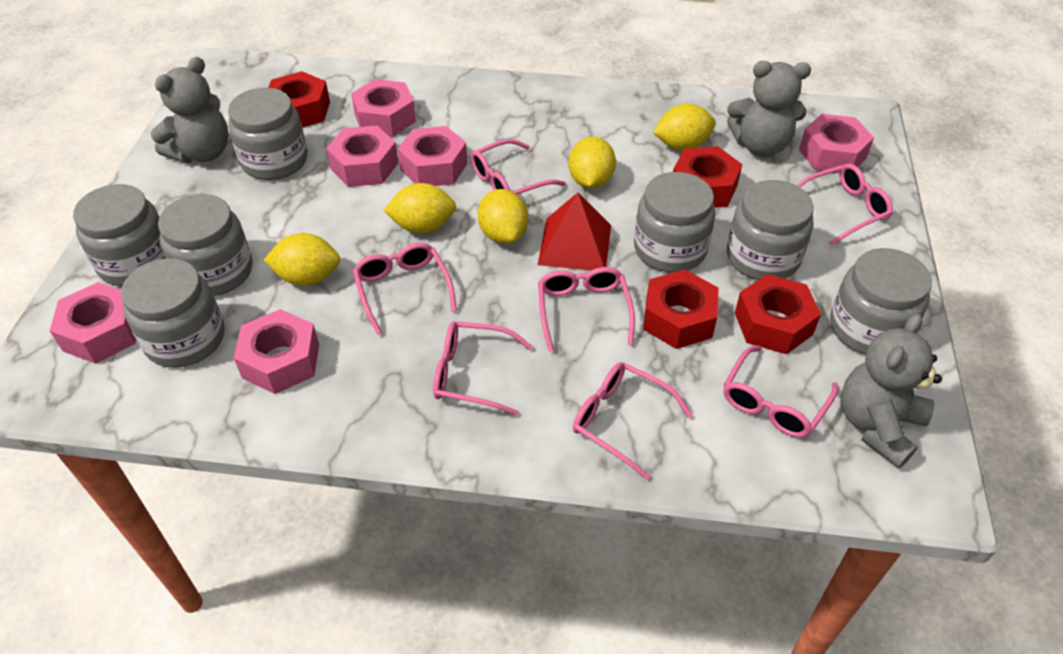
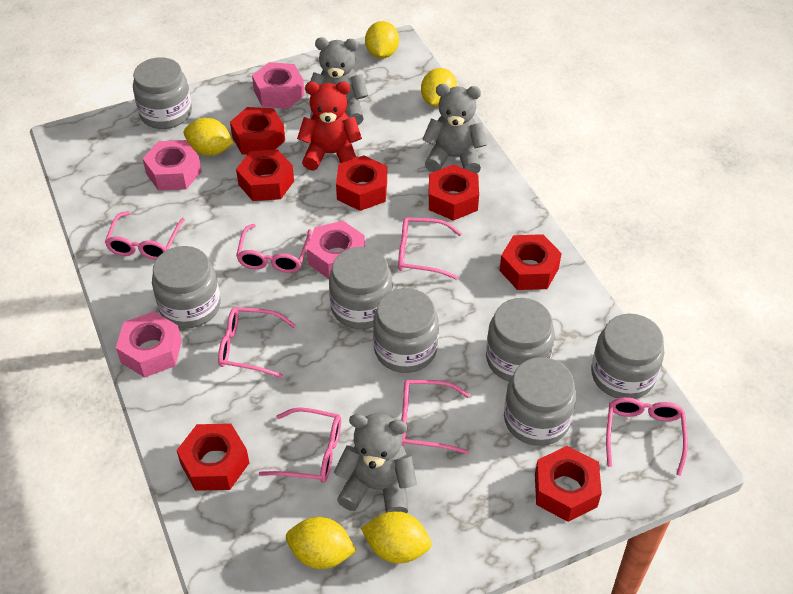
pink nut: [50,282,136,364] [234,309,319,394] [326,125,398,187] [351,79,416,137] [398,126,468,186] [799,114,874,173] = 6 -> [116,312,182,378] [142,140,202,191] [252,62,305,109] [307,221,365,279] = 4
red nut: [268,71,330,128] [643,269,719,349] [673,146,742,208] [735,274,821,354] = 4 -> [176,424,249,491] [230,107,285,155] [236,150,294,201] [336,155,387,211] [429,164,479,221] [499,234,562,290] [535,446,602,522] = 7
red pyramid: [538,193,611,270] = 1 -> none = 0
red teddy bear: none = 0 -> [297,82,362,171] = 1

